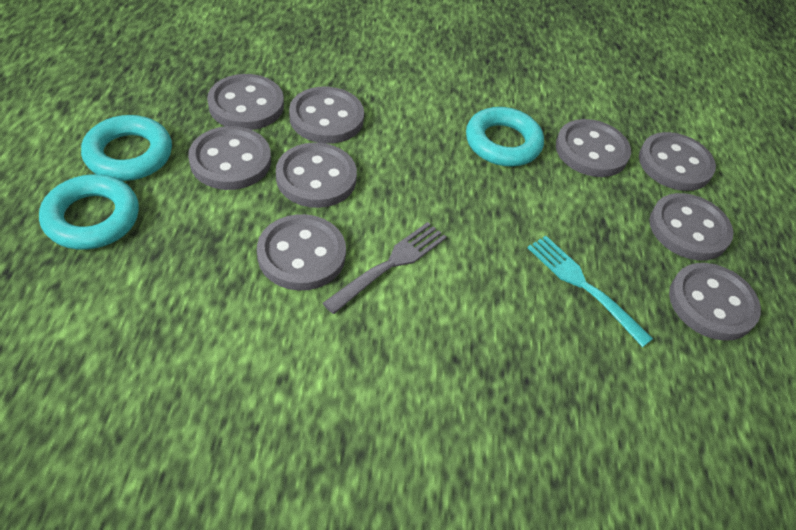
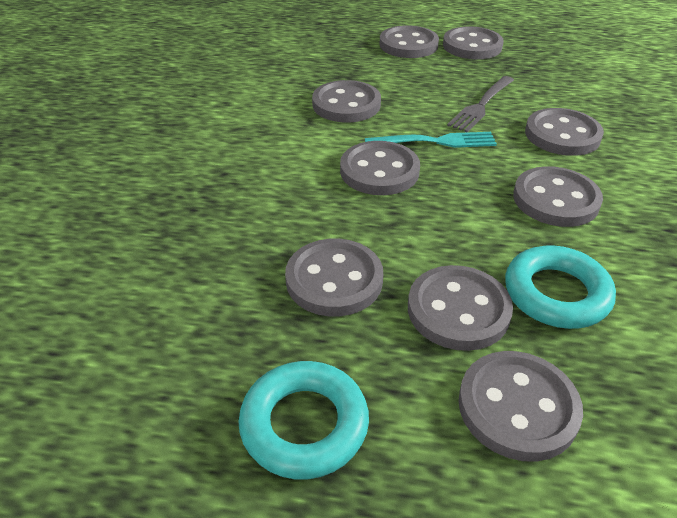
turquoise ring: [39,174,139,250] [81,115,172,181] [466,107,544,166] = 3 -> [239,361,369,479] [505,245,616,329] = 2

